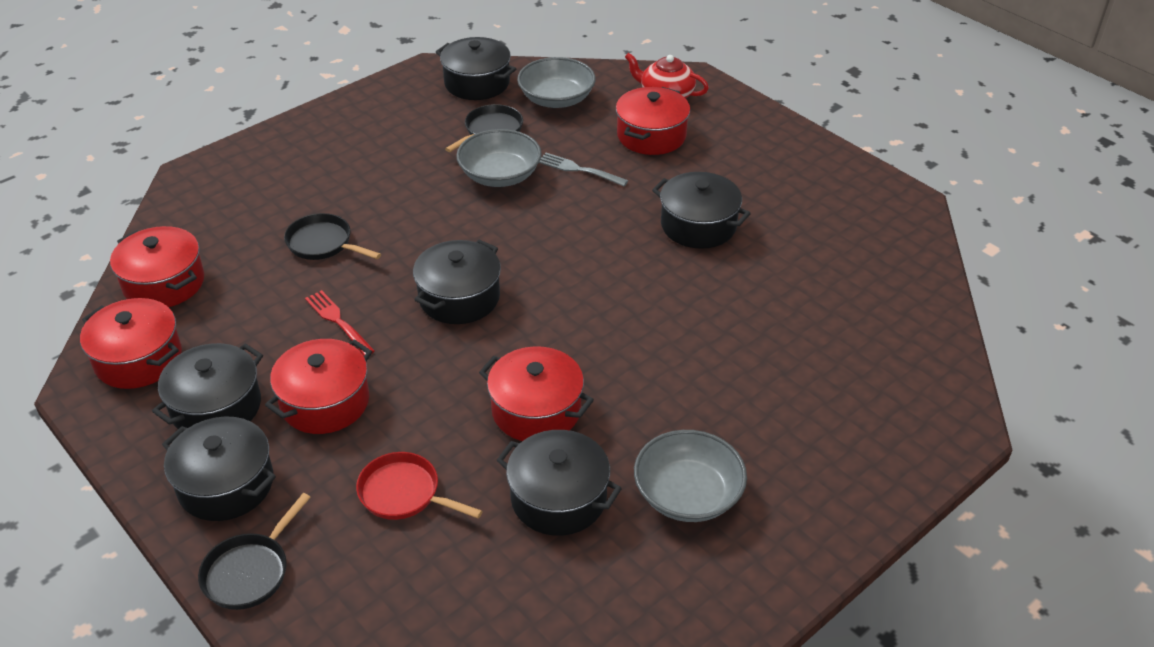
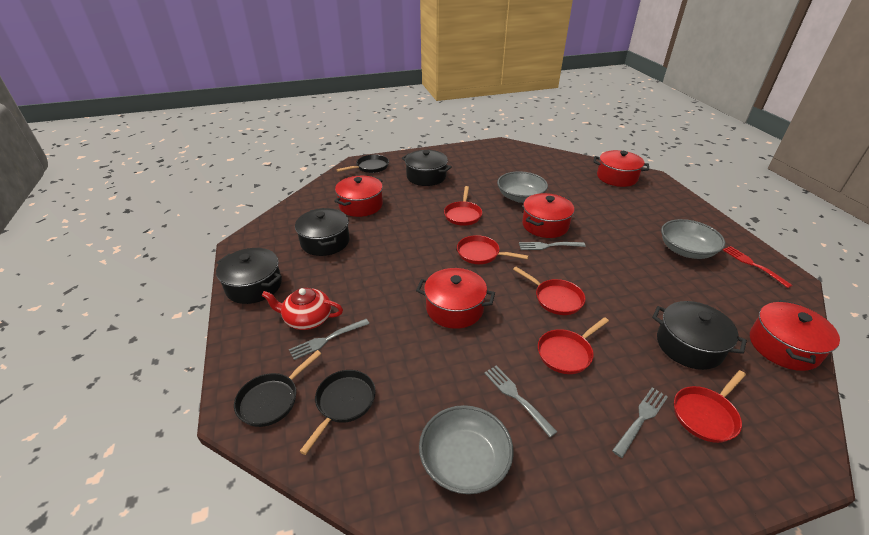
black pot: [152,343,263,429] [162,417,276,521] [413,240,501,324] [436,37,516,100] [497,430,622,536] [652,172,751,249] = 6 -> [216,248,282,304] [295,208,350,256] [402,150,452,186] [652,301,747,370] = 4
grey fork: [539,153,628,186] = 1 -> [289,319,369,360] [484,366,557,437] [519,242,586,250] [612,387,668,458] = 4
red pan: [356,452,483,520] = 1 -> [444,186,482,226] [457,235,528,264] [513,267,585,315] [538,317,609,374] [674,370,746,443] = 5

